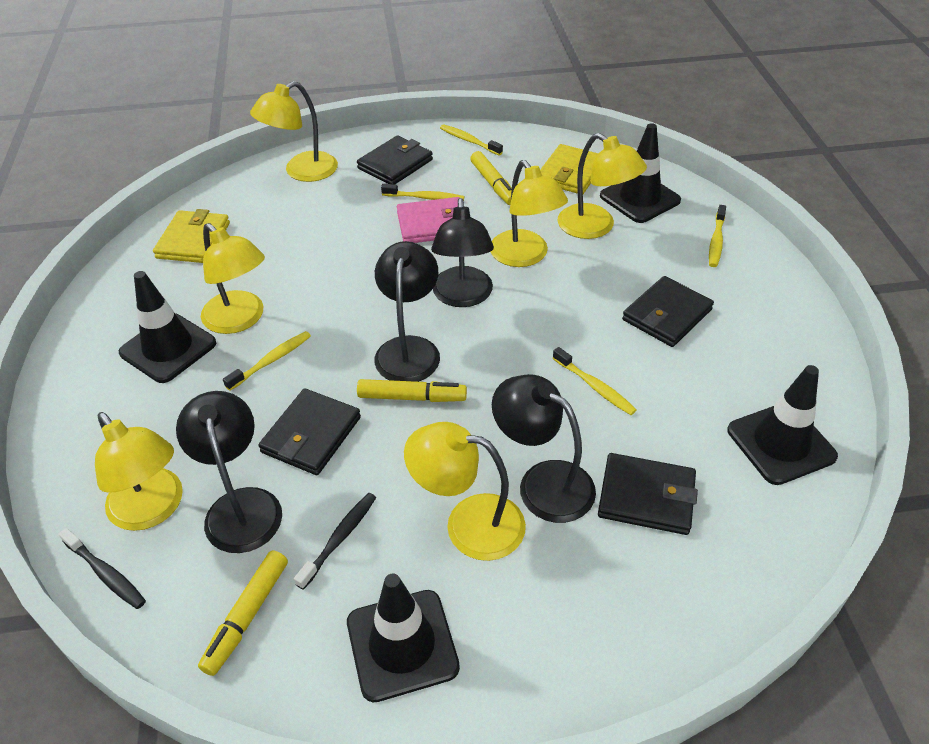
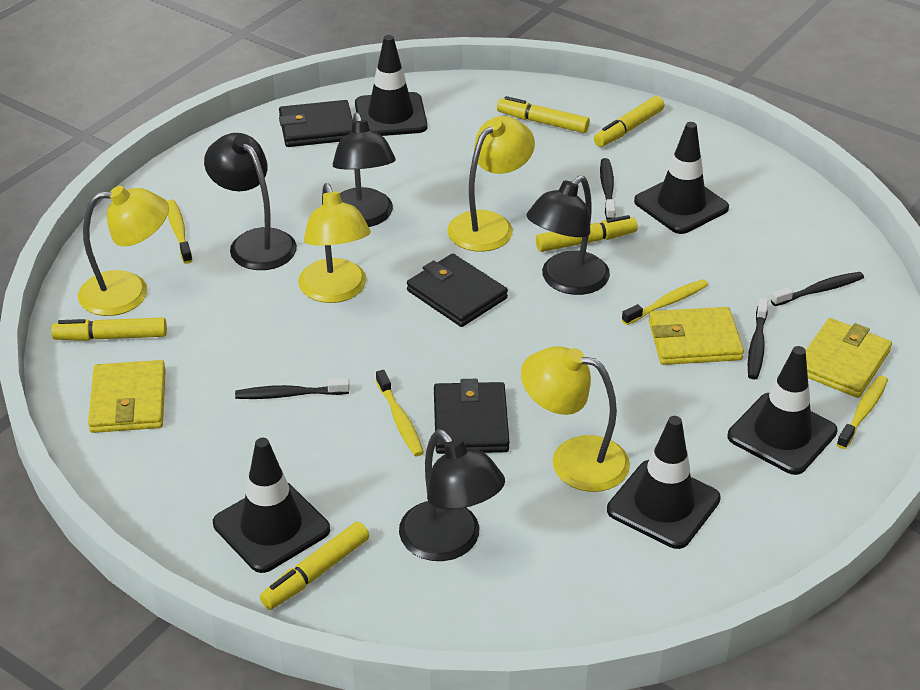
black toothbrush: [59,528,146,609] [294,493,376,590] = 2 -> [235,378,350,399] [600,158,615,219] [748,298,768,379] [771,272,864,306] = 4
black traffic cone: [119,271,216,383] [347,573,460,702] [600,123,681,223] [727,365,838,485] = 4 -> [213,438,330,573] [355,35,428,136] [607,416,721,549] [634,122,729,234] [727,346,838,475] = 5
black wallet: [258,388,361,475] [357,135,433,185] [598,453,698,535] [622,276,714,347] = 4 -> [279,100,353,147] [407,254,508,327] [434,379,509,454] = 3
pink wallet: [397,197,465,243] = 1 -> none = 0
yellow lamp: [95,412,183,531] [201,223,265,334] [250,81,338,182] [404,422,526,561] [491,160,568,267] [558,133,647,239] = 6 -> [78,186,169,316] [298,183,371,303] [447,116,535,252] [521,346,630,492] = 4
yellow marker: [198,550,288,676] [357,379,467,402] [470,151,512,205] = 3 -> [51,317,167,341] [260,522,369,610] [497,96,590,133] [536,215,638,252] [594,96,665,147] = 5
yellow toothbrush: [223,331,311,391] [381,184,464,200] [440,124,503,156] [553,347,637,415] [709,205,726,267] = 5 -> [167,200,193,264] [376,370,424,456] [622,279,708,325] [836,375,888,449] = 4
yellow wallet: [153,209,230,263] [540,144,599,194] = 2 -> [88,360,166,433] [649,307,744,365] [806,318,892,398] = 3

